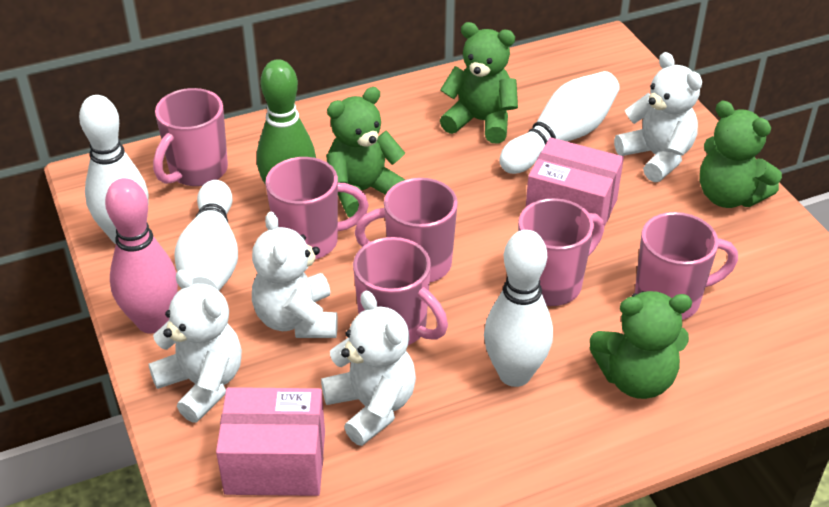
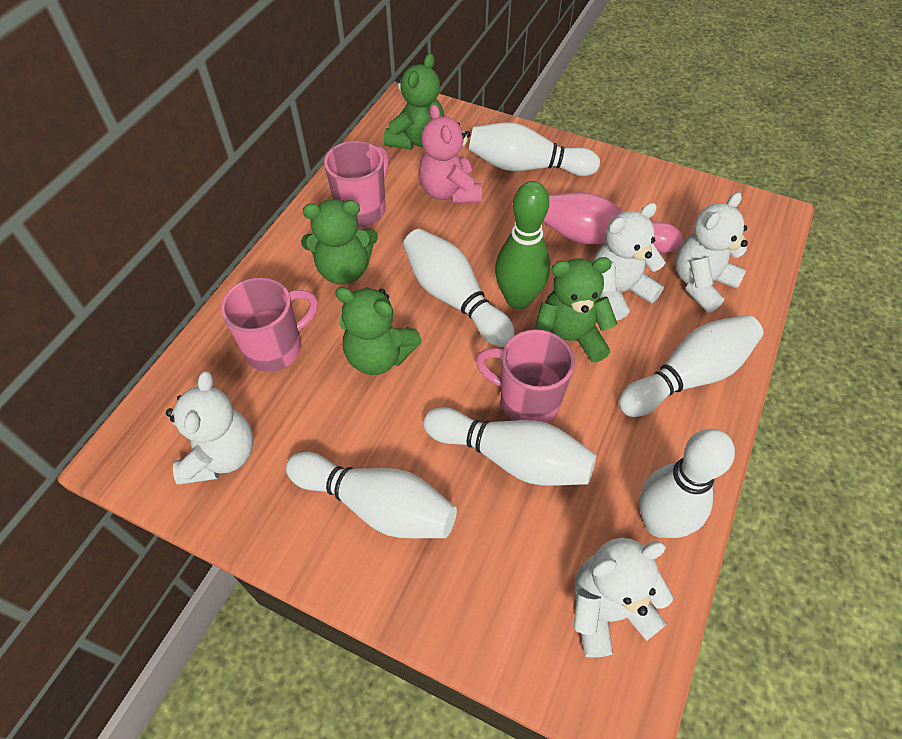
pink box: [216,387,325,496] [526,137,624,231] = 2 -> none = 0
pink mug: [153,88,228,186] [265,157,369,260] [353,237,448,345] [355,178,458,282] [518,198,604,306] [635,212,738,320] = 6 -> [221,277,318,372] [324,141,389,227] [476,329,575,423] = 3
pink teddy bear: none = 0 -> [419,104,482,204] = 1
white bowling pin: [79,95,149,244] [174,180,238,291] [484,230,553,387] [499,71,620,174] = 4 -> [286,452,457,538] [403,229,515,347] [423,407,597,486] [469,122,600,176] [619,315,763,417] [639,429,735,538] = 6

